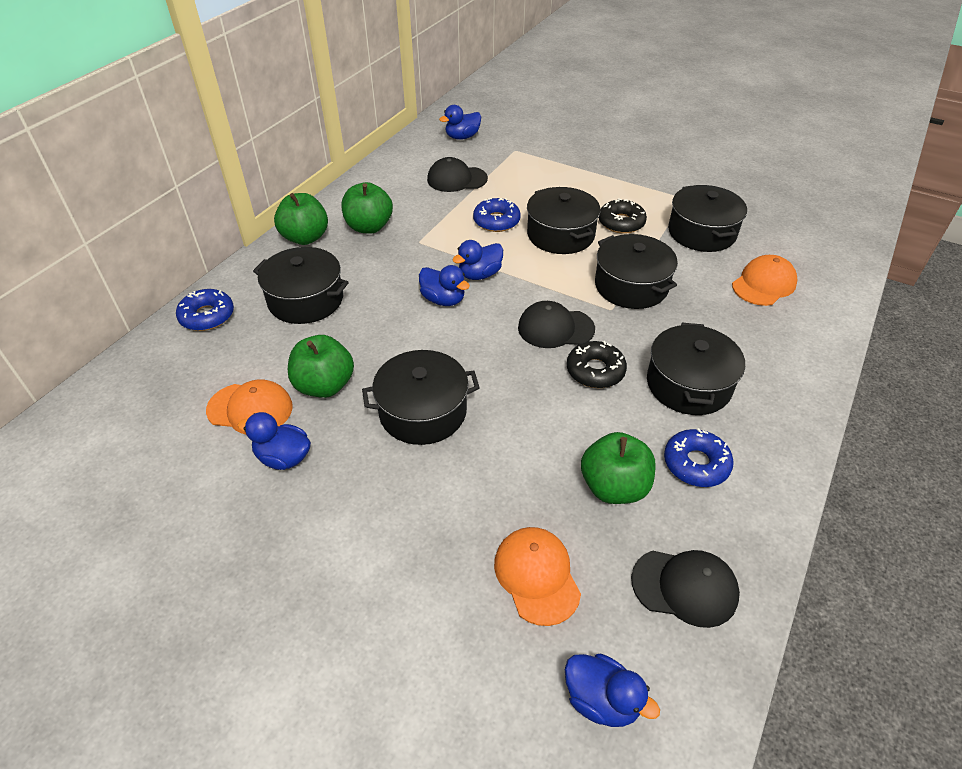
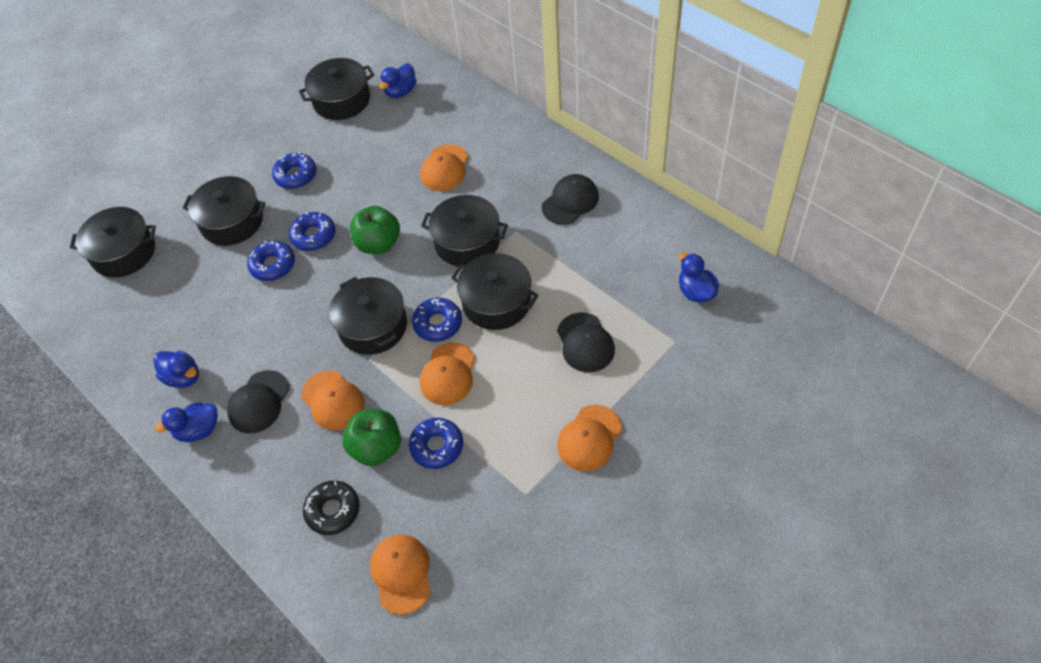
black donut: [567,341,627,388] [599,198,647,234] = 2 -> [303,480,360,535] = 1
blue donut: [176,289,234,331] [473,198,521,232] [664,428,734,487] = 3 -> [247,241,295,281] [272,152,316,189] [289,212,336,251] [409,418,463,469] [412,298,462,342] = 5
blue duck: [237,412,311,470] [419,265,470,306] [439,105,481,140] [452,240,503,280] [565,654,660,727] = 5 -> [153,351,199,388] [155,402,218,442] [379,63,416,98] [679,253,719,303] = 4
green apple: [274,193,328,245] [288,335,354,398] [341,182,393,233] [581,432,656,504] = 4 -> [342,410,401,466] [350,206,400,254] = 2
orange cap: [206,379,293,434] [494,527,581,626] [732,255,798,306] = 3 -> [301,370,364,430] [370,534,431,615] [420,145,468,191] [420,343,475,405] [557,405,622,471] = 5

